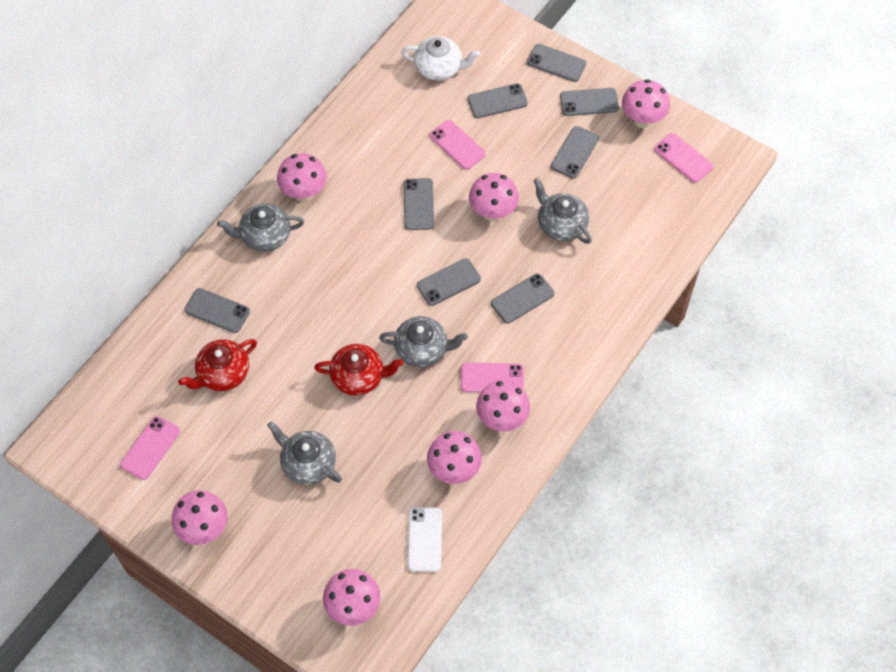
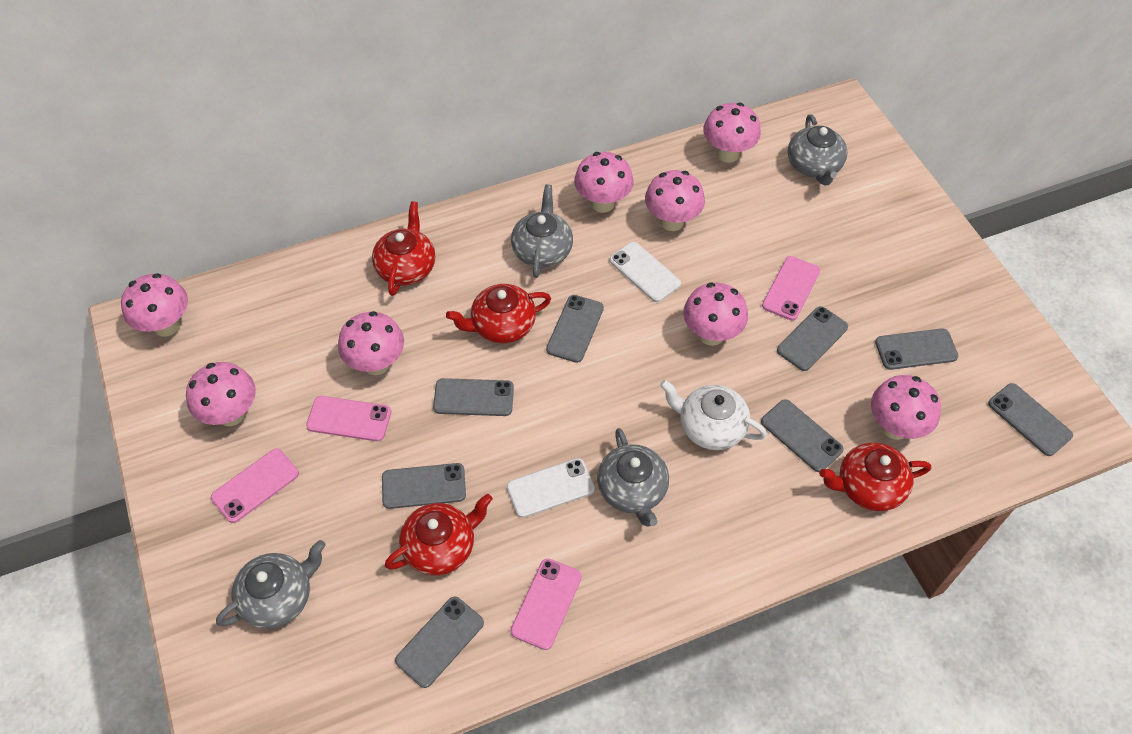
pink mushroom: [172,490,228,545] [277,153,327,202] [323,569,381,626] [427,431,482,484] [469,173,519,221] [476,380,530,432] [622,79,670,128] = 7 -> [121,273,188,337] [186,362,256,426] [338,311,404,375] [574,152,634,213] [645,170,705,231] [683,283,748,346] [703,103,761,163] [871,375,941,440] = 8
red teapot: [178,339,257,391] [314,344,403,396] = 2 -> [372,201,435,296] [385,494,493,576] [446,284,551,343] [819,442,931,511] = 4
white phone: [408,507,442,572] = 1 -> [507,458,595,518] [610,242,681,302] = 2

